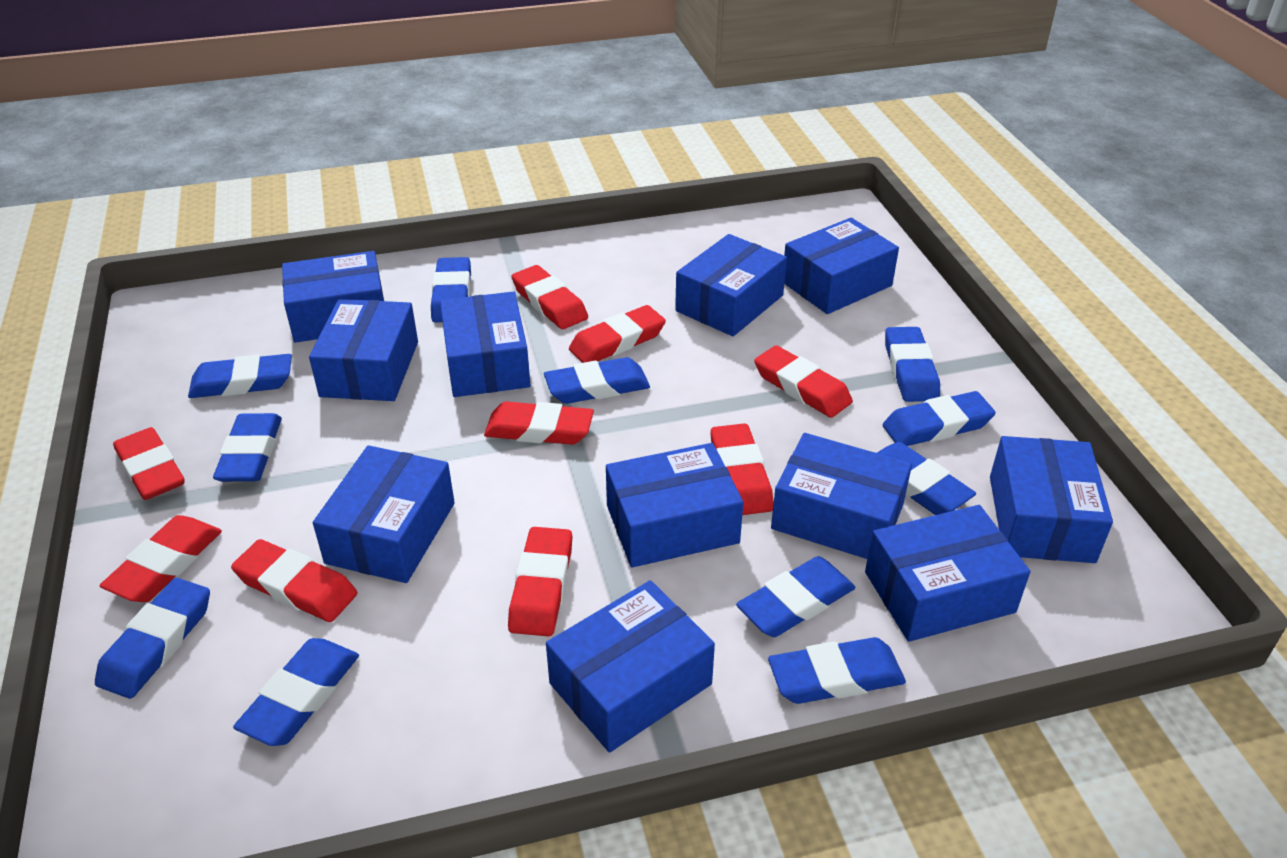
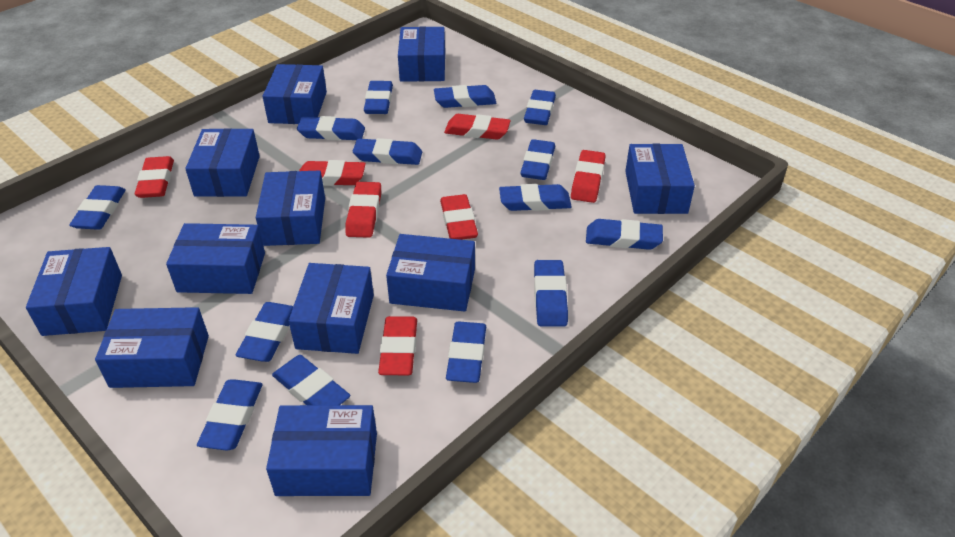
blue eraser: [95,578,210,699] [188,354,292,398] [213,413,282,482] [233,638,359,746] [431,257,471,323] [544,357,650,404] [736,556,855,637] [768,637,906,704] [877,442,976,515] [883,391,996,446] [885,327,940,402] = 11 -> [69,185,126,230] [197,380,262,451] [235,302,293,362] [272,355,350,405] [297,116,365,141] [353,138,422,165] [364,81,393,114] [434,85,496,108] [446,321,486,383] [499,184,572,211] [520,139,555,180] [524,90,556,125] [534,260,568,327] [586,219,663,250] = 14
red eraser: [100,515,222,602] [113,427,184,500] [231,539,358,622] [484,401,594,445] [508,527,572,636] [511,265,588,329] [569,305,666,363] [710,423,774,515] [754,345,853,418] = 9 -> [135,156,174,198] [299,160,366,186] [345,182,381,238] [378,316,417,375] [440,194,478,240] [444,114,511,140] [571,150,606,203] = 7

